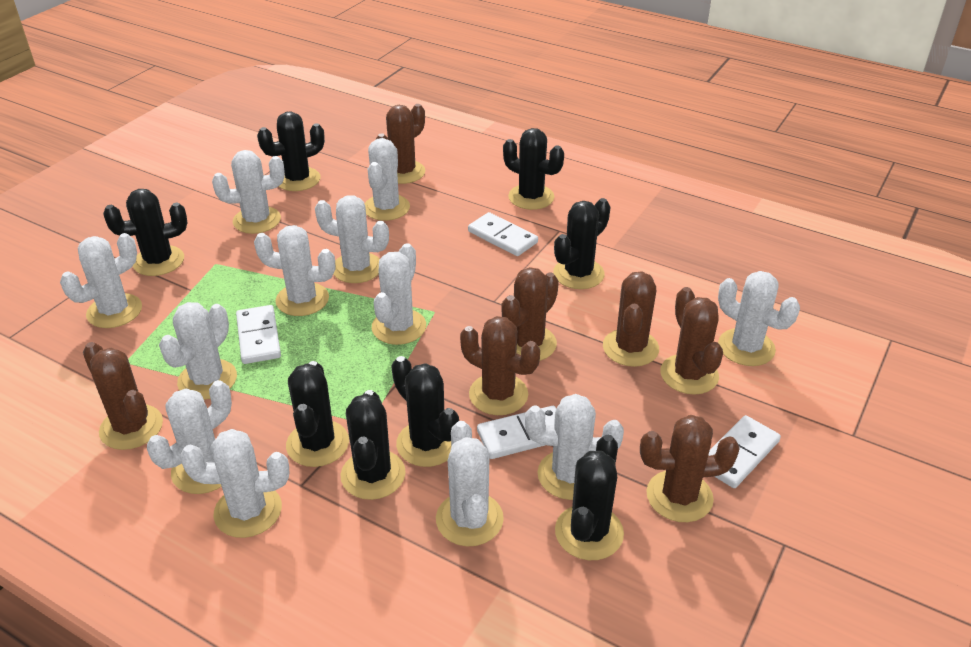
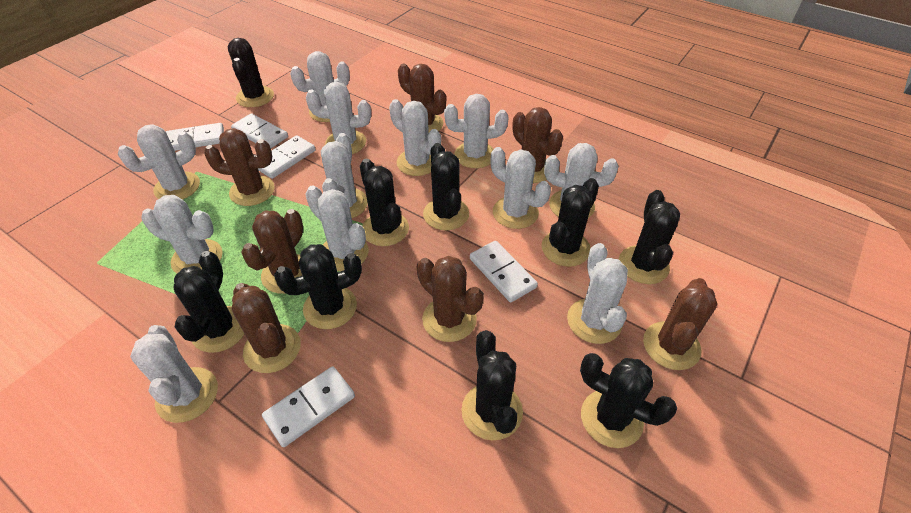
black cactus: [103,189,187,276] [257,111,325,191] [286,361,349,467] [341,390,406,500] [391,356,459,467] [503,128,564,210] [553,198,611,289] [555,435,624,560] = 8 -> [174,251,244,353] [228,38,274,107] [274,244,362,329] [360,159,409,246] [423,143,469,230] [461,330,523,440] [542,178,599,266] [580,353,677,448] [619,190,680,284] = 9
white domino: [236,305,281,364] [468,212,538,256] [477,406,556,459] [708,415,781,488] = 4 -> [166,123,224,151] [231,113,288,148] [258,135,315,179] [262,366,355,447] [470,241,538,302] = 5

